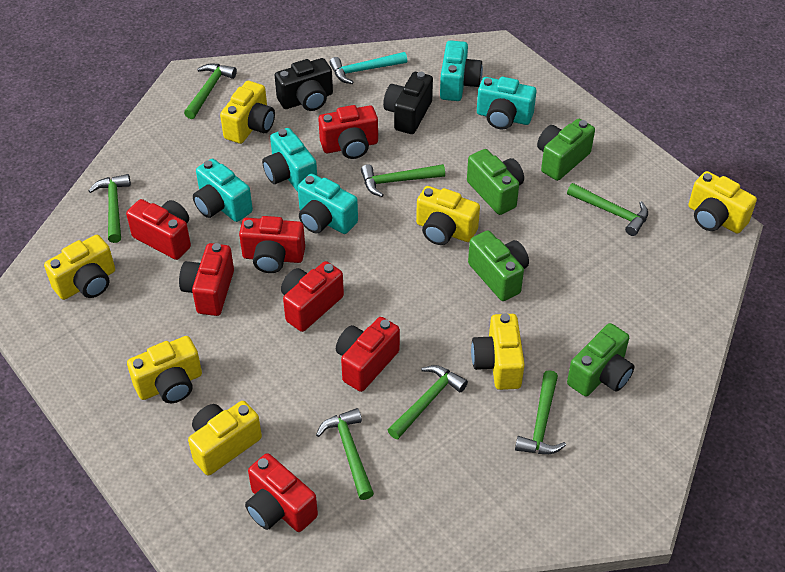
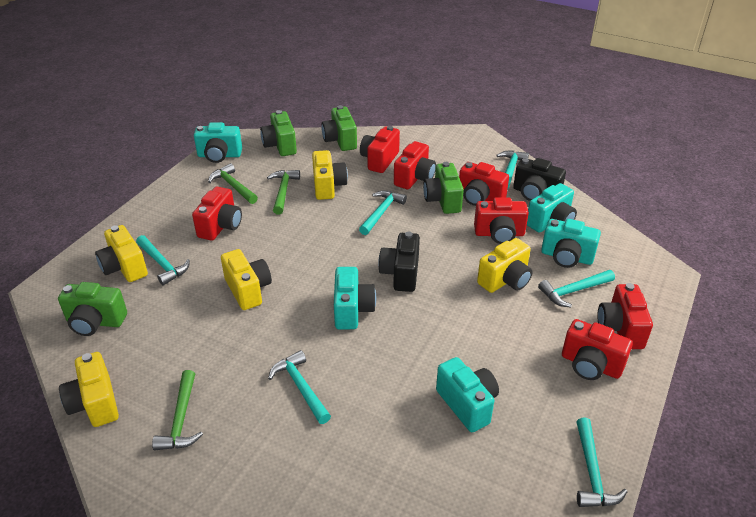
green hammer: [89,174,131,243] [184,63,237,119] [316,408,374,500] [361,164,445,197] [388,365,468,439] [515,370,566,454] [567,183,648,236] = 7 -> [152,370,203,451] [208,163,258,204] [267,170,300,215] = 3
turquoise hammer: [329,52,407,84] = 1 -> [136,235,190,285] [268,350,331,424] [359,190,407,235] [496,151,529,190] [538,270,615,307] [576,418,627,507] = 6
yellow camera: [44,235,115,300] [127,336,202,403] [188,401,262,476] [220,81,275,144] [416,186,480,245] [471,313,525,390] [688,171,757,234] = 7 -> [59,352,119,427] [95,225,148,282] [221,249,272,310] [312,150,348,200] [477,238,533,293] = 5

